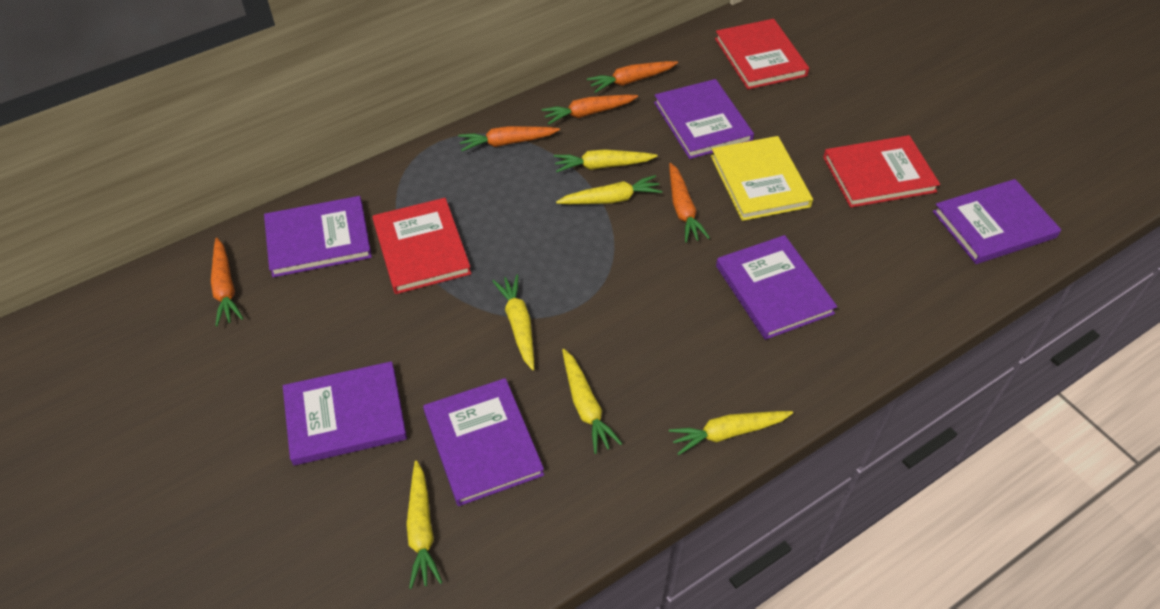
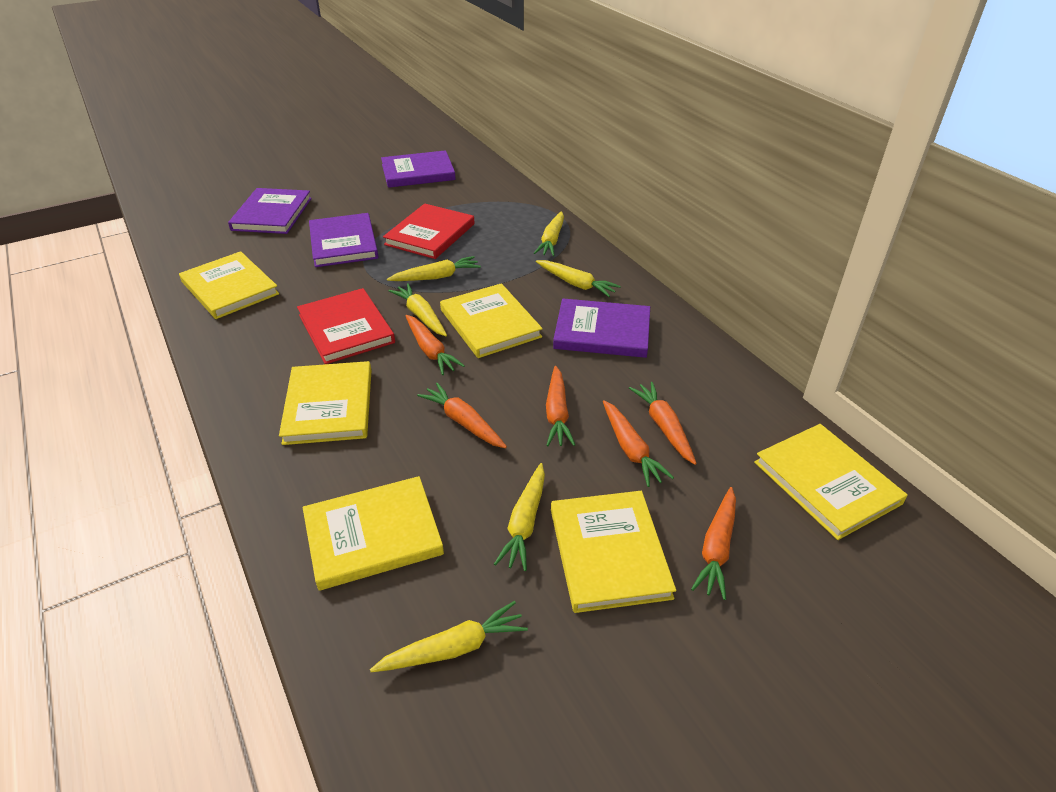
orange carrot: [211,238,244,326] [458,126,560,151] [542,95,638,125] [587,61,678,93] [669,163,710,243] = 5 -> [405,315,465,375] [417,383,507,448] [546,366,575,446] [603,400,674,487] [629,382,697,465] [691,487,736,600] = 6
purple book: [264,196,372,277] [283,361,407,465] [423,378,544,506] [654,79,754,159] [716,235,837,340] [933,179,1061,264] = 6 -> [228,188,312,234] [309,213,378,267] [381,150,456,188] [553,298,650,358] = 4
red book: [372,198,471,294] [715,19,809,89] [823,135,940,208] = 3 -> [297,288,395,364] [383,204,475,259] = 2
yellow book: [711,136,813,221] = 1 -> [179,251,279,319] [279,361,372,445] [303,476,444,591] [440,283,543,358] [551,491,676,613] [754,424,908,540] = 6

